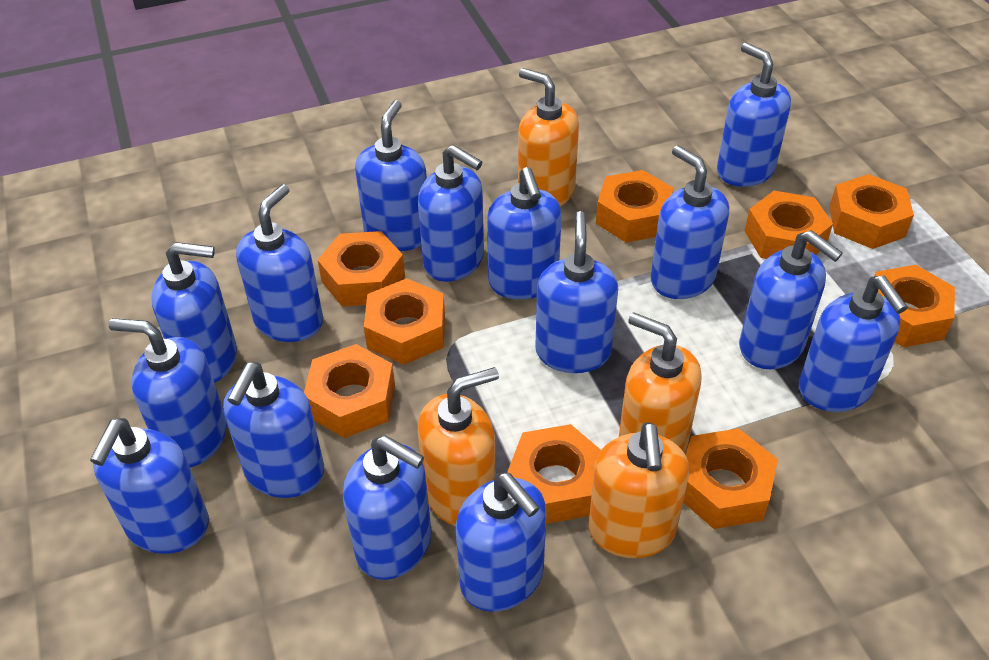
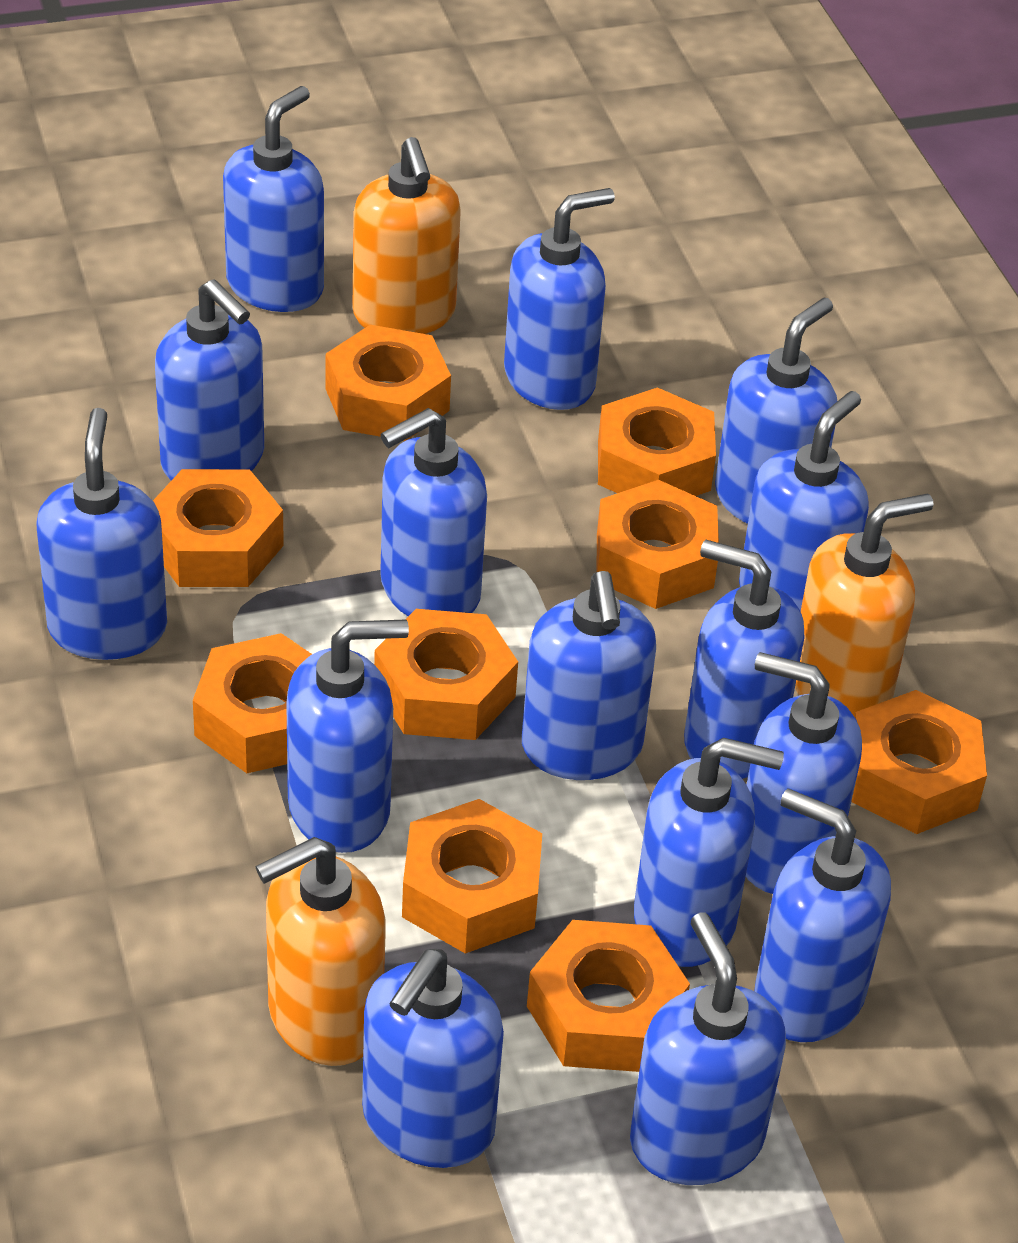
orange soap dispenser: [418,367,499,526] [518,68,579,206] [589,422,689,558] [619,312,702,453] = 4 -> [255,837,386,1066] [353,137,461,334] [795,493,934,717] = 3

